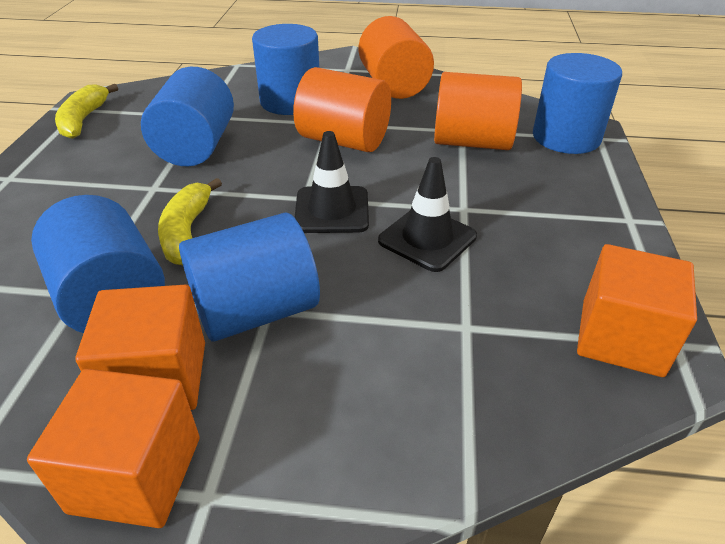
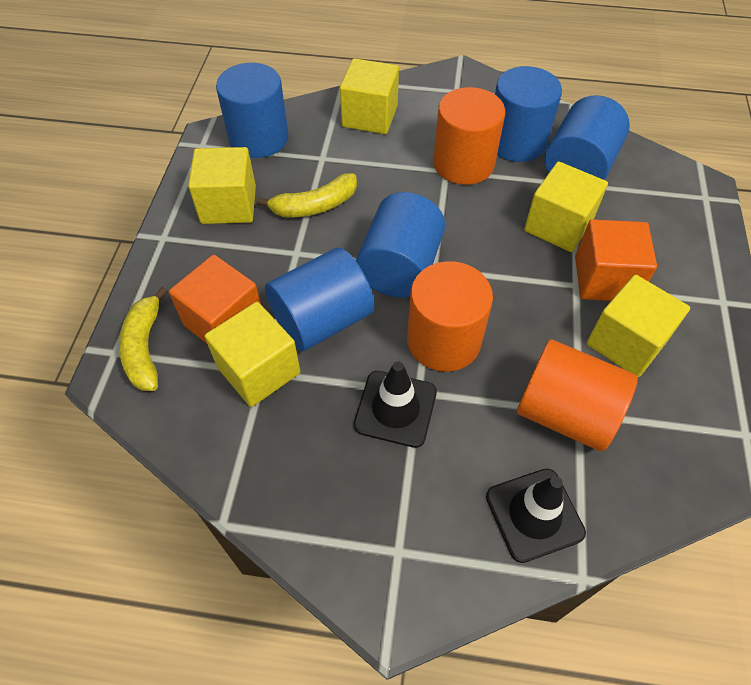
orange cube: [27,369,199,528] [76,285,205,410] [577,244,697,377] = 3 -> [169,255,261,343] [575,219,657,301] = 2
yellow cube: none = 0 -> [188,147,256,224] [205,302,300,407] [340,58,399,134] [524,161,608,252] [587,275,690,377] = 5

